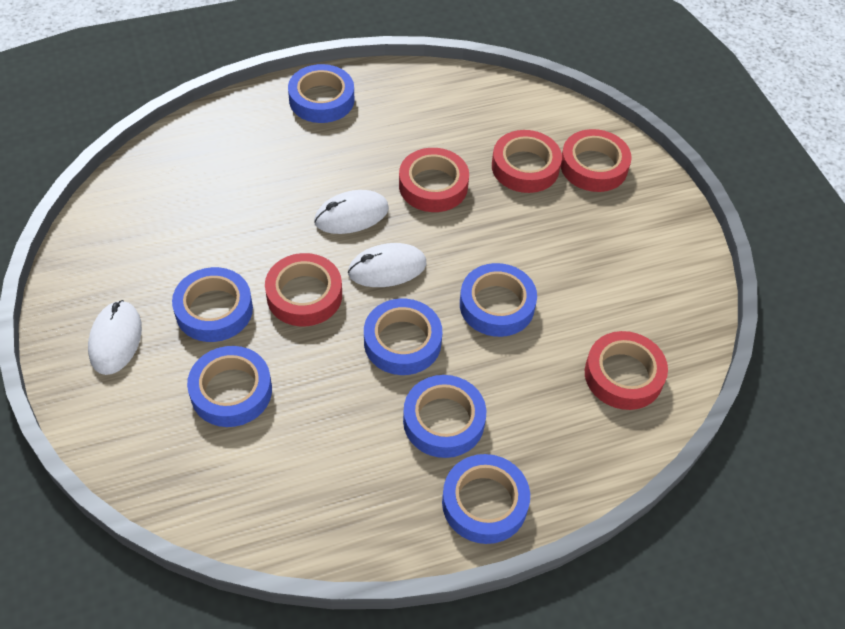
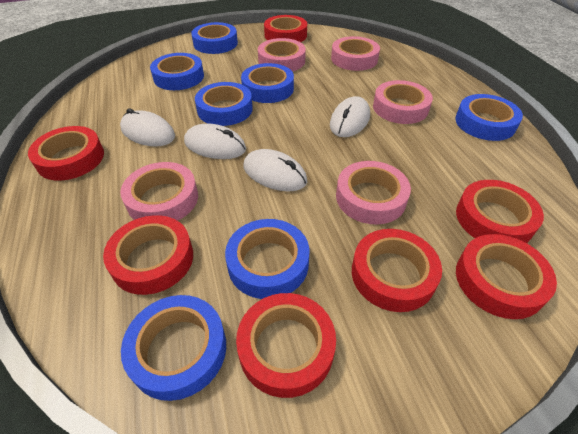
pink tape: none = 0 -> [120,162,198,221] [258,38,306,72] [331,36,380,71] [336,161,411,224] [373,80,433,124] = 5
red tape: [265,253,342,326] [399,148,469,212] [492,130,562,193] [560,129,632,192] [585,331,668,410] = 5 -> [28,126,104,180] [103,215,193,295] [236,293,336,398] [264,15,307,42] [352,229,442,312] [456,180,544,243] [456,234,557,319] = 7
white mouse: [88,300,142,375] [314,190,389,234] [348,243,426,287] = 3 -> [120,108,175,147] [184,124,246,159] [243,149,307,192] [330,96,370,137] = 4

